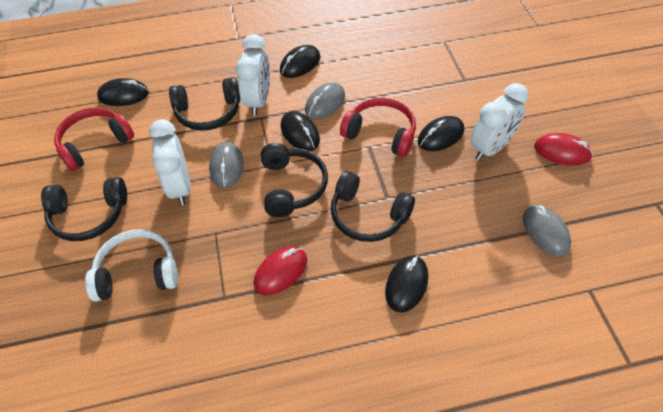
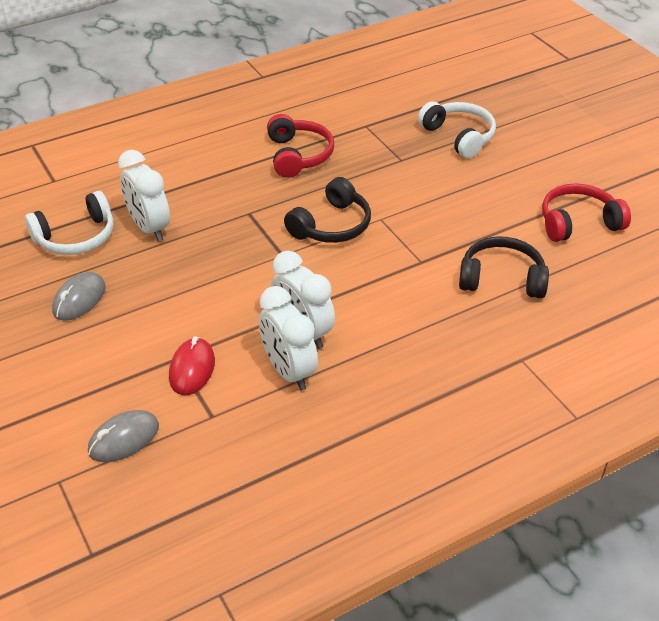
black headphones: [41,177,127,241] [169,77,240,131] [261,143,328,217] [331,171,415,242] = 4 -> [284,177,371,243] [459,237,549,298] = 2
black mouse: [97,78,149,106] [280,45,321,78] [281,111,320,151] [385,255,428,312] [418,116,464,151] = 5 -> none = 0
grey mouse: [209,142,244,188] [305,82,345,119] [523,205,571,257] = 3 -> [52,272,105,321] [88,410,159,462] = 2
red mouse: [254,246,307,295] [534,133,593,165] = 2 -> [169,336,215,395] = 1
white headphones: [85,229,178,302] = 1 -> [25,191,113,255] [418,101,496,158] = 2

